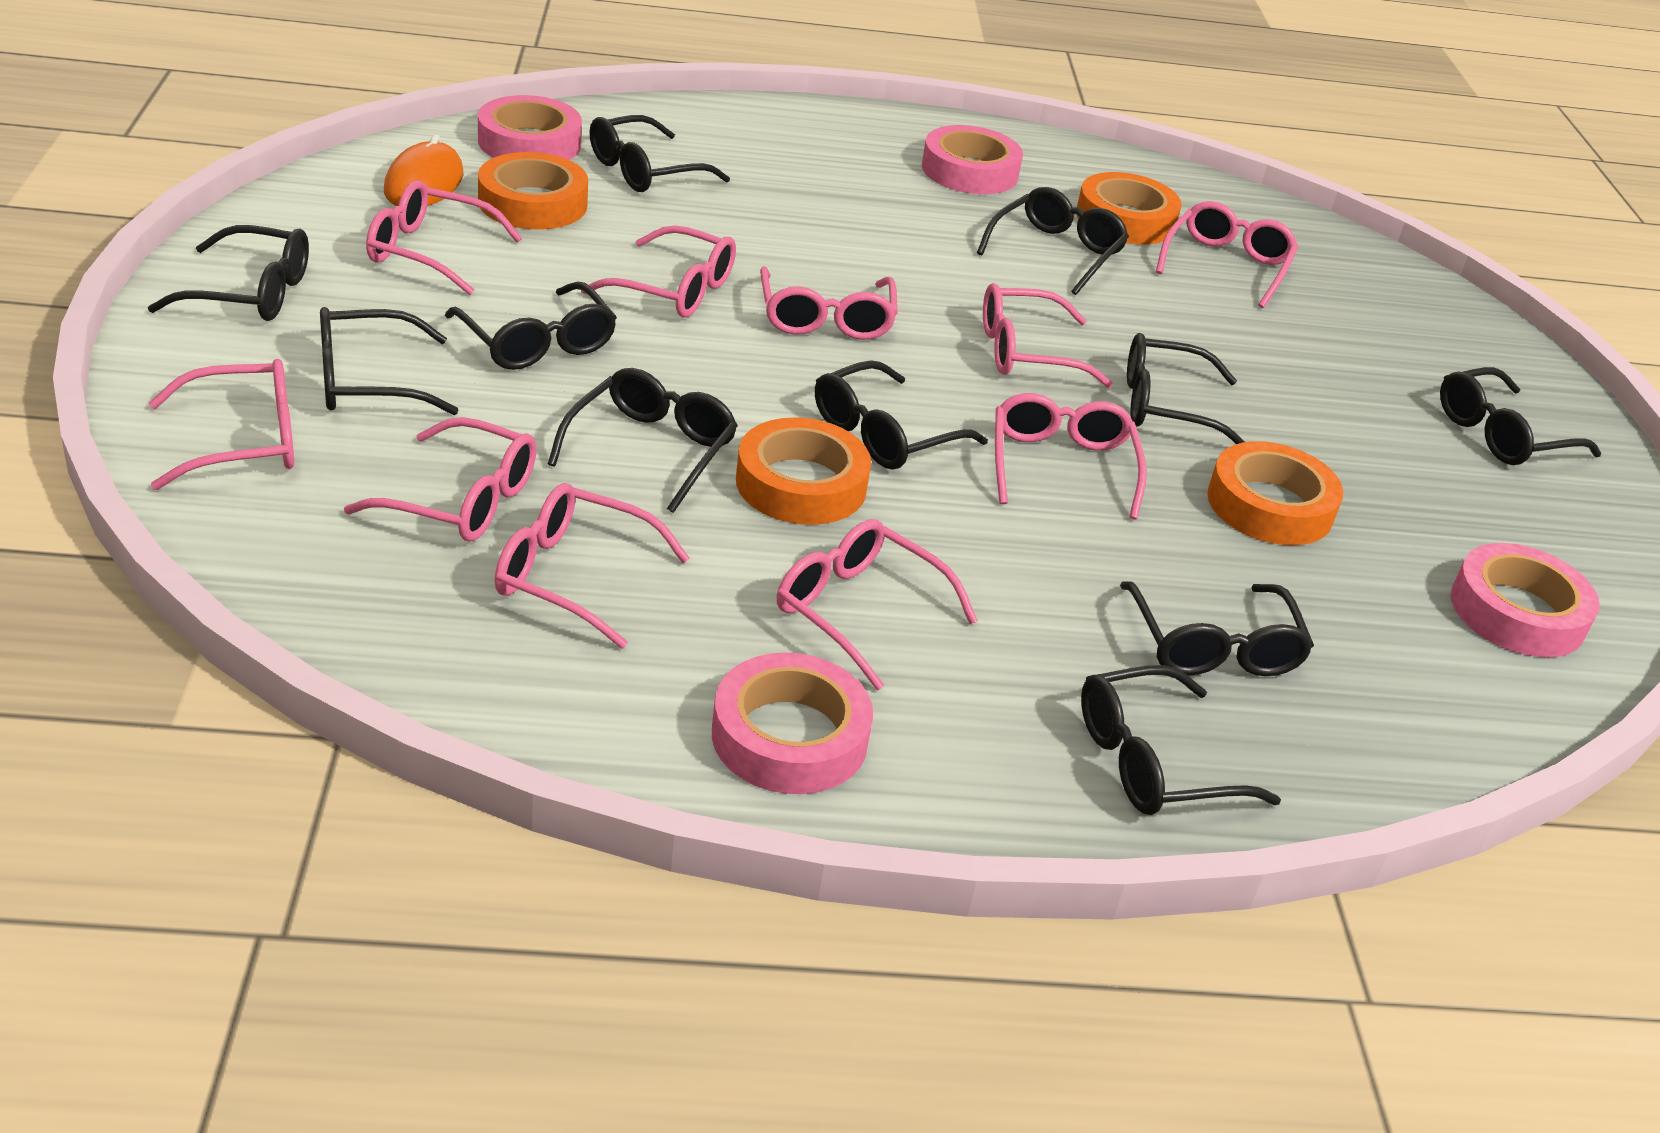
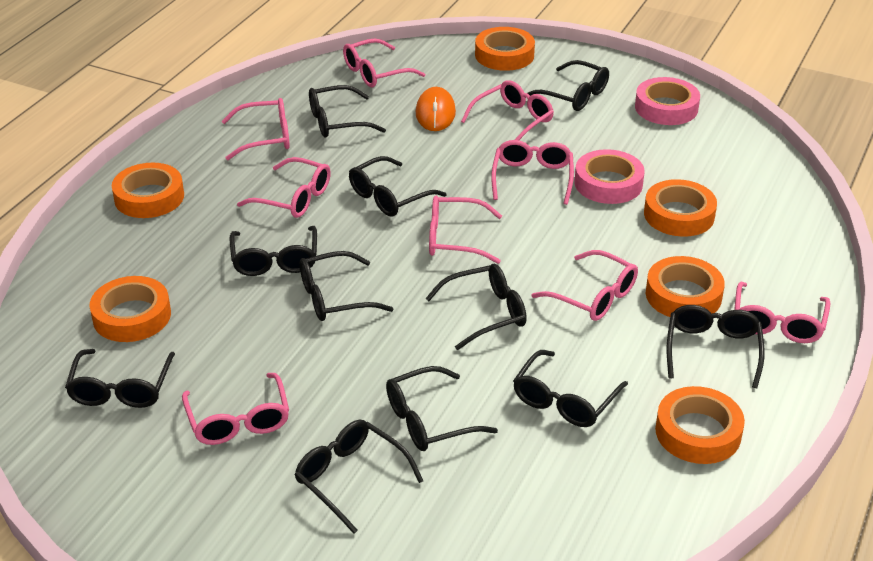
orange tape: [478,152,588,229] [736,417,871,525] [1076,172,1181,245] [1207,441,1343,545] = 4 -> [89,276,171,342] [112,163,184,218] [475,27,535,71] [644,179,717,237] [646,256,725,317] [655,386,745,464] = 6
pink glasses: [149,359,294,490] [344,417,537,541] [366,181,522,295] [494,483,690,648] [581,225,736,317] [760,267,898,340] [777,519,978,690] [983,283,1113,388] [995,393,1147,520] [1156,201,1298,308] = 10 -> [182,373,289,445] [222,98,290,160] [237,157,331,218] [343,38,425,87] [429,196,502,264] [461,80,554,140] [491,140,574,205] [531,250,638,321] [734,282,831,343] = 9
pink tape: [478,95,582,160] [712,652,873,794] [922,125,1023,194] [1451,543,1600,657] = 4 -> [575,149,645,204] [635,77,700,125] = 2

